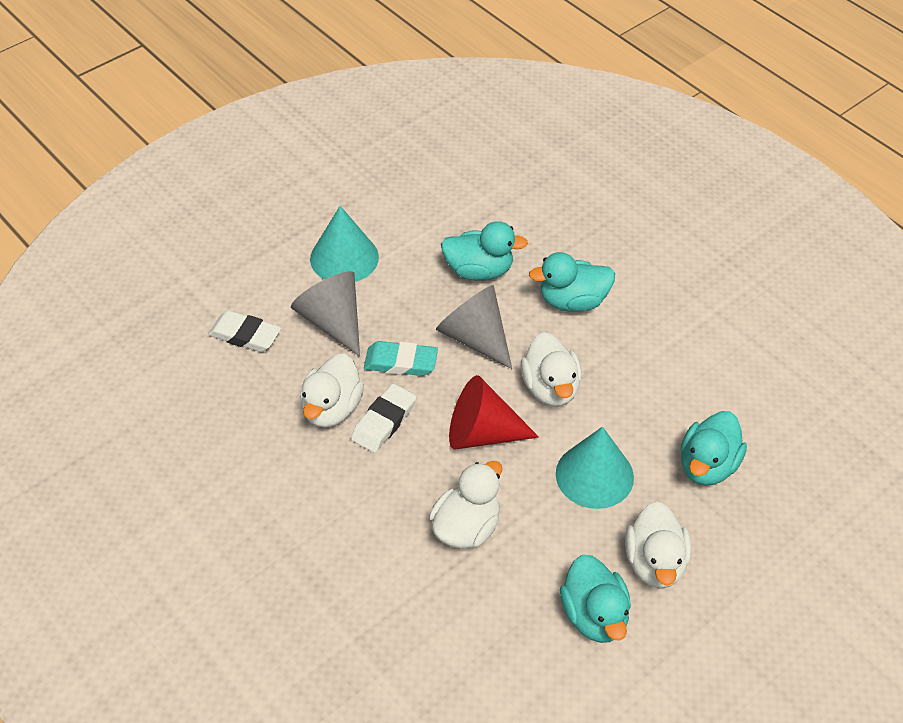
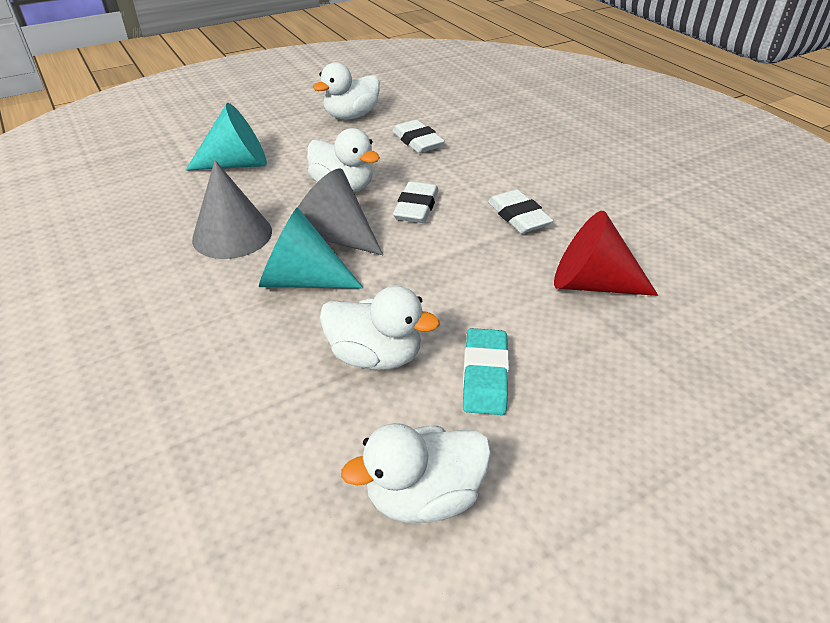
turquoise duck: [441,221,528,281] [529,252,615,312] [560,555,631,643] [681,411,747,485] = 4 -> none = 0
white eraser: [208,310,281,352] [351,384,416,453] = 2 -> [392,120,445,153] [393,181,439,223] [488,189,554,233] = 3

